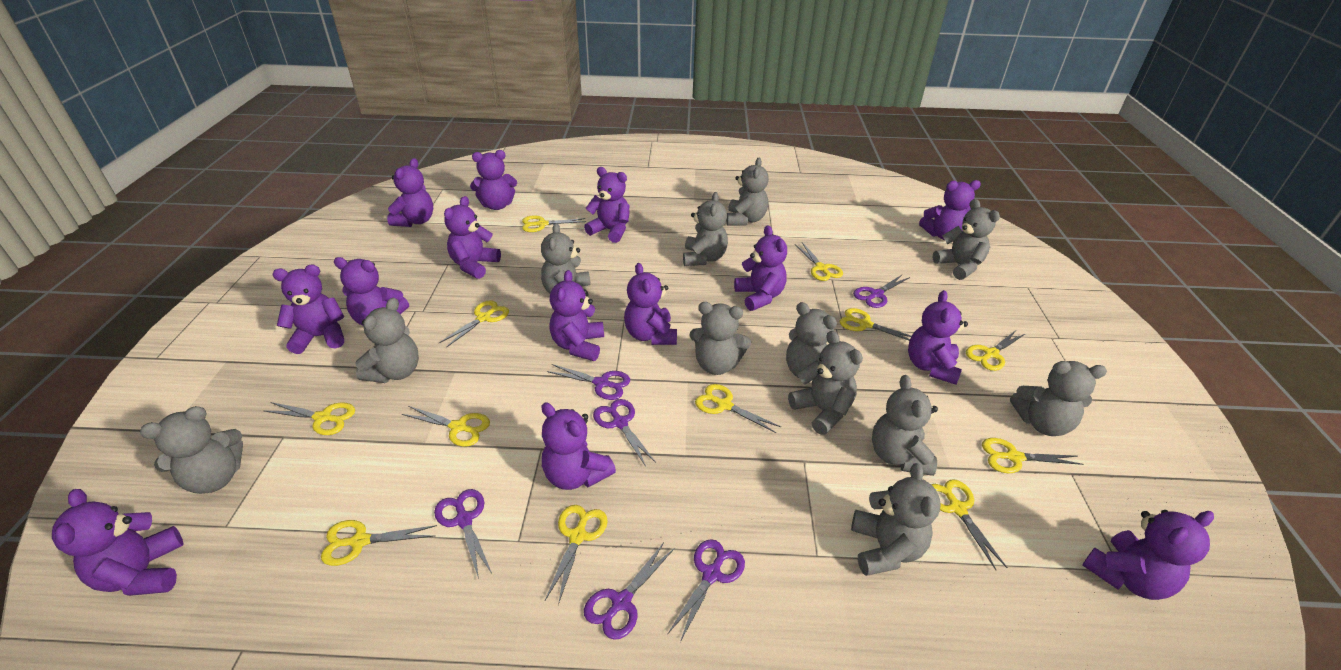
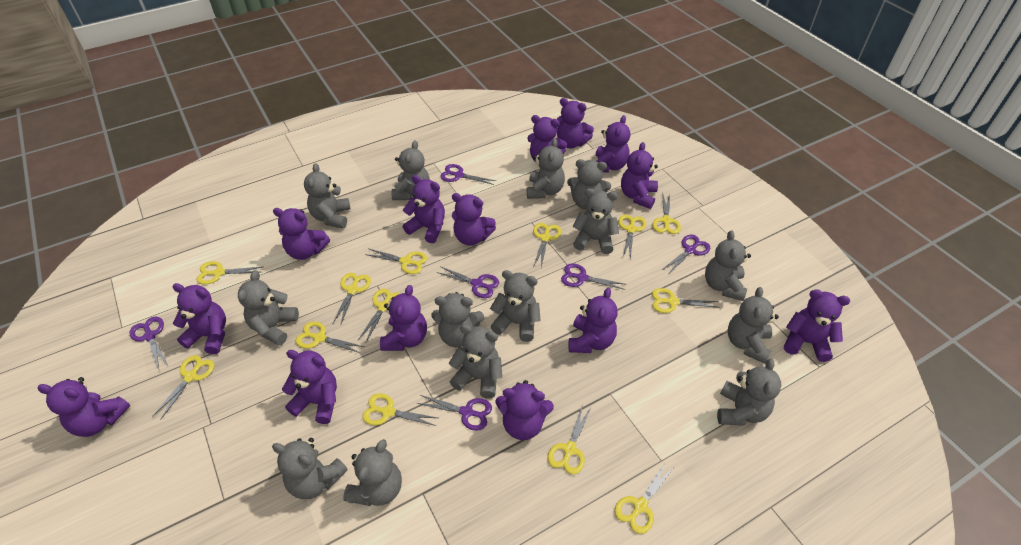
grey teddy bear: [140,406,243,494] [355,298,419,383] [541,223,590,297] [683,192,728,266] [689,302,751,375] [726,158,769,226] [786,302,837,378] [788,331,863,435] [851,463,941,576] [872,375,938,476] [932,199,1000,280] [1010,361,1107,436] = 12 -> [238,271,299,346] [272,438,348,499] [304,163,351,228] [343,439,402,506] [391,140,430,200] [432,292,484,347] [449,325,502,399] [490,270,540,342] [527,139,565,199] [567,159,611,210] [572,188,619,254] [705,230,751,301] [717,358,782,426] [728,287,779,364] = 14
yellow scissors: [264,402,355,435] [321,520,437,566] [402,406,490,447] [439,300,509,348] [522,215,586,232] [545,505,608,605] [695,384,781,433] [795,242,843,281] [840,308,911,340] [931,479,1007,570] [966,330,1025,371] [982,438,1083,473] = 12 -> [152,355,214,420] [196,261,262,285] [295,321,364,353] [332,273,371,326] [358,289,401,344] [362,393,437,426] [365,249,427,274] [533,223,561,267] [547,404,591,474] [614,463,675,534] [618,214,646,259] [652,194,681,234] [652,288,720,313] = 13

